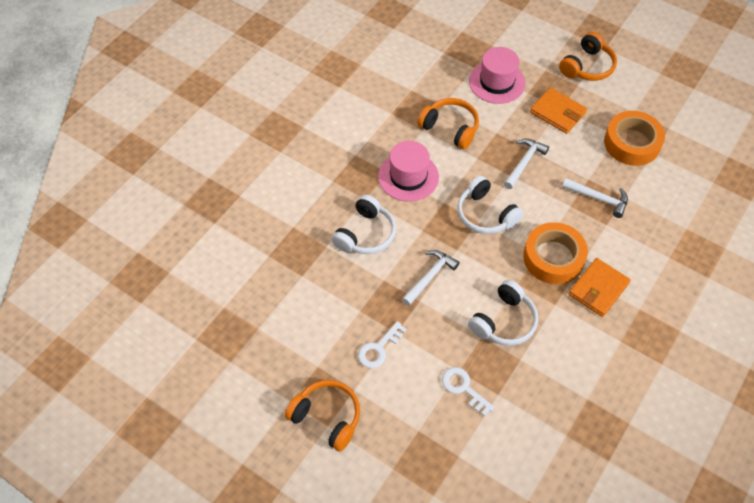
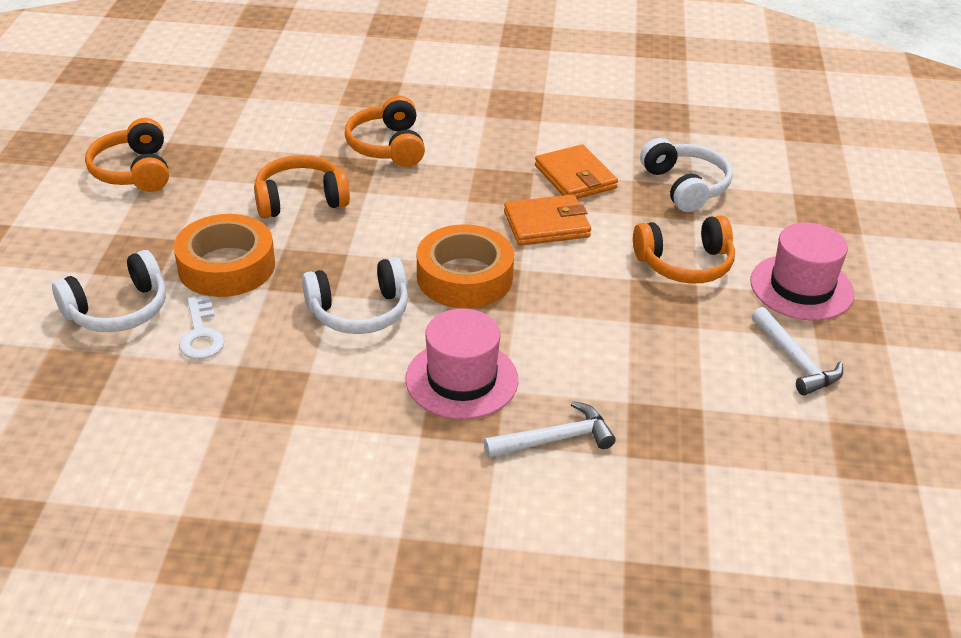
orange headphones: [285,380,360,452] [418,98,479,149] [559,32,617,81] = 3 -> [85,118,169,192] [254,155,350,219] [345,96,425,167] [633,215,735,283] = 4
white hammer: [402,250,460,306] [504,139,549,189] [562,178,628,218] = 3 -> [484,401,616,458] [752,307,843,396] = 2
white key: [358,321,407,368] [442,367,494,416] = 2 -> [179,295,225,359] = 1

